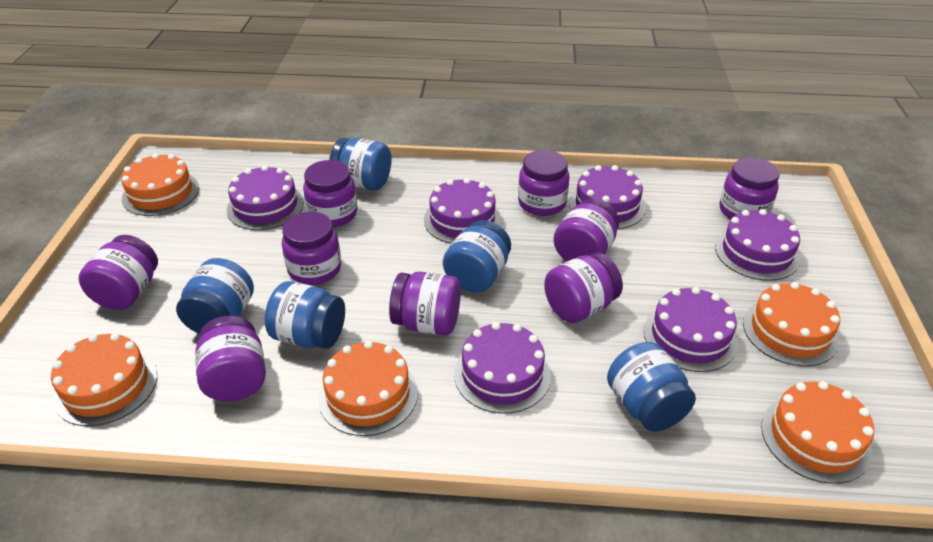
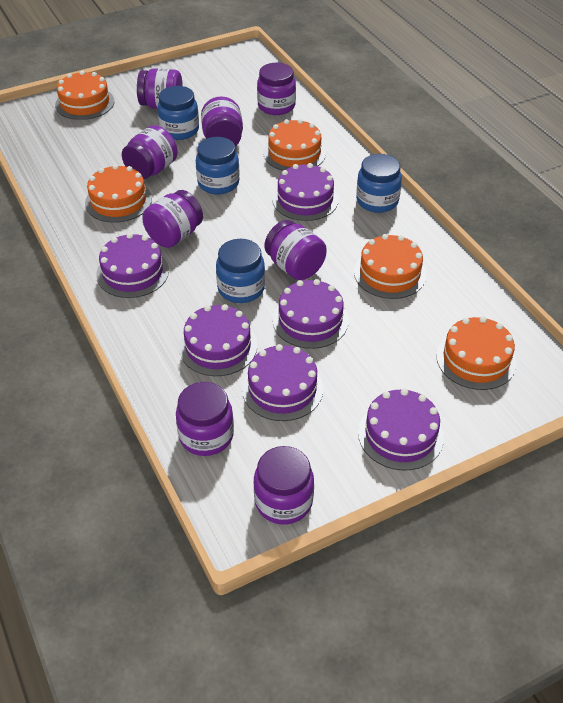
blue jar: [176,258,254,334] [265,281,345,349] [329,138,392,191] [443,220,511,293] [607,342,696,432] = 5 -> [157,86,199,140] [196,137,240,195] [216,239,265,303] [356,154,402,213] = 4
purple jar: [78,235,158,310] [195,316,266,401] [282,212,341,285] [303,160,357,227] [389,272,461,336] [518,150,570,216] [544,253,623,323] [553,198,619,261] [719,157,780,219] = 9 -> [122,125,178,179] [137,68,183,109] [142,190,203,248] [176,382,234,456] [201,97,243,146] [254,446,314,525] [257,63,296,115] [264,220,327,280] = 8

